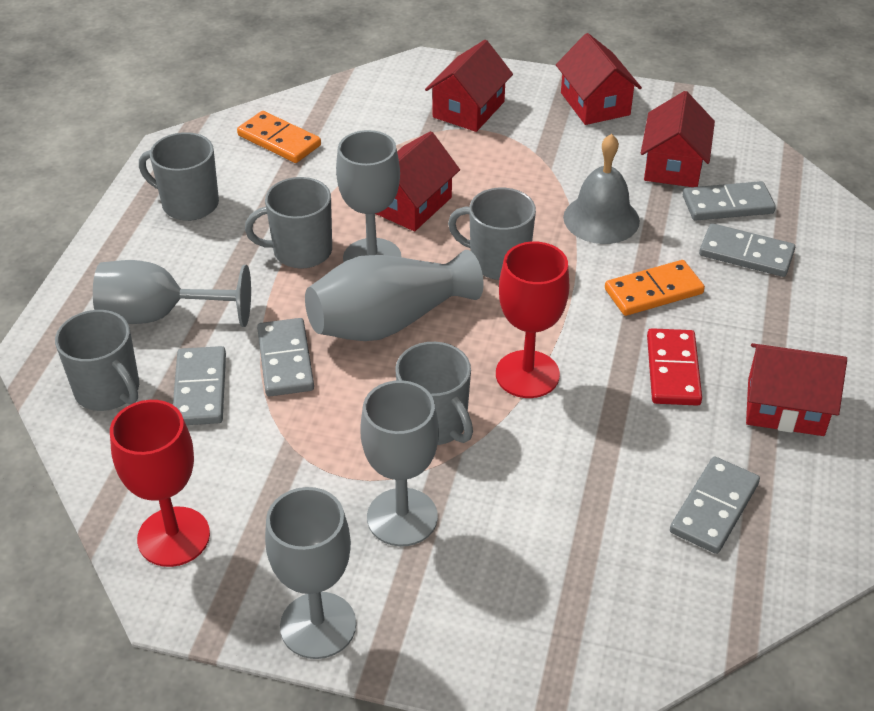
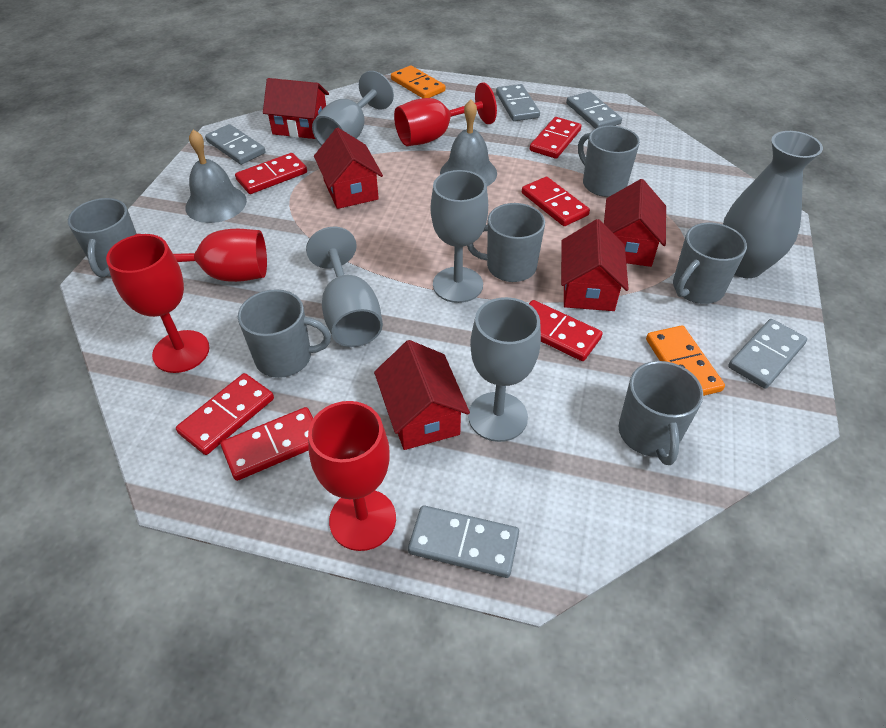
grey bell: [563,134,640,244] = 1 -> [185,130,247,223] [440,99,497,186] = 2
grey mug: [55,310,139,411] [139,132,219,221] [245,177,332,269] [395,342,473,445] [448,188,536,280] = 5 -> [68,198,137,278] [238,289,331,378] [467,203,545,282] [578,126,640,197] [619,361,703,465] [673,223,747,304] = 6
red domino: [647,328,702,406] = 1 -> [176,373,274,455] [221,407,313,481] [235,153,307,194] [522,177,590,226] [529,300,603,361] [530,117,581,159] = 6
red goblet: [110,400,210,567] [496,241,570,398] = 2 -> [106,234,210,373] [135,229,267,282] [308,401,396,551] [394,82,497,146] = 4

